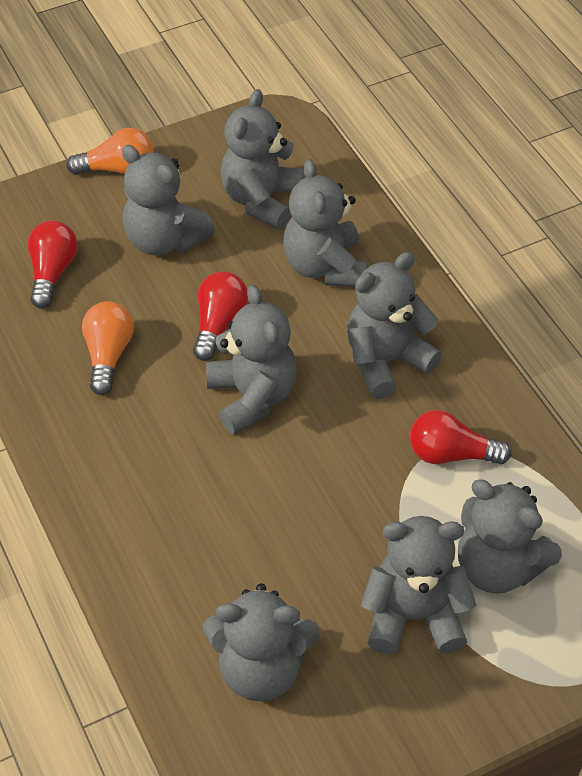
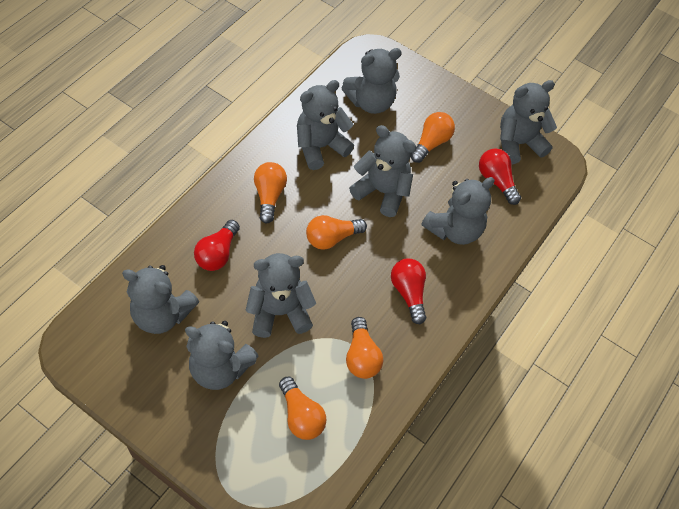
orange light bulb: [66,128,154,175] [82,301,134,395] = 2 -> [254,162,287,223] [279,377,327,440] [306,215,367,250] [346,317,383,379] [411,112,455,163] = 5

